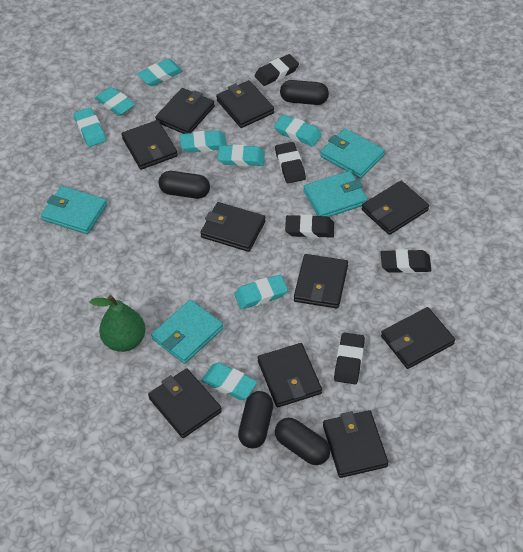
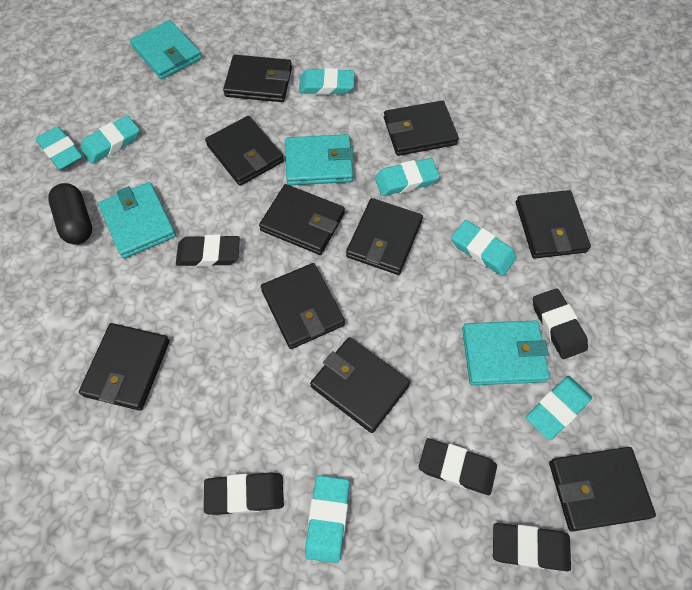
black capsule: [158,171,210,199] [238,391,273,448] [275,418,330,465] [280,80,329,105] = 4 -> [48,183,92,245] = 1
green pear: [90,295,146,352] = 1 -> none = 0
turquoise eraser: [73,108,106,147] [95,87,135,116] [137,59,183,86] [180,130,226,153] [201,363,257,400] [218,144,265,166] [234,275,288,309] [274,115,322,147] = 8 -> [36,126,83,170] [80,115,139,164] [299,68,354,95] [305,475,350,563] [375,158,440,196] [451,220,517,276] [526,376,592,440] = 7

